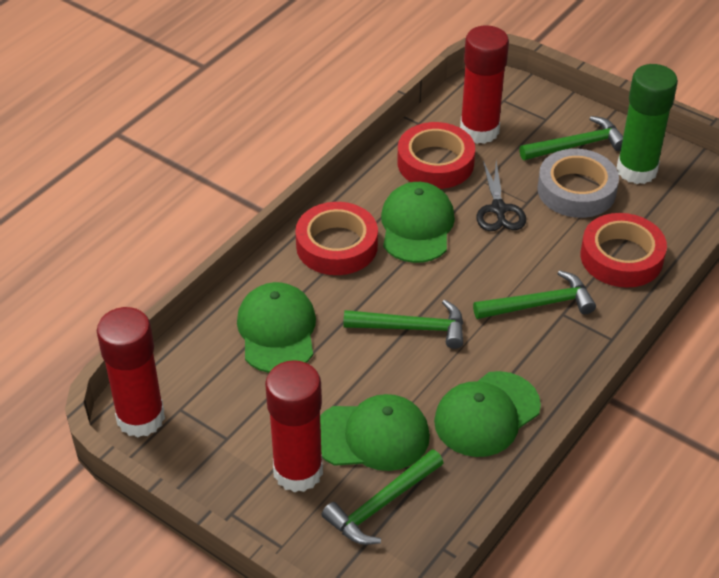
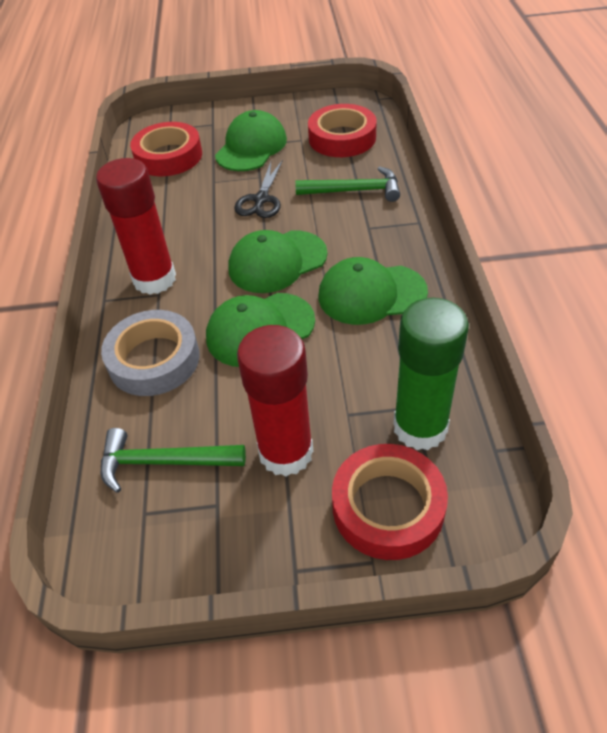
green hammer: [322,449,444,545] [343,300,463,349] [473,270,596,319] [519,116,623,160] = 4 -> [101,428,246,493] [295,166,400,202] = 2
red glue stick: [97,307,165,437] [265,360,323,492] [460,25,509,144] = 3 -> [96,158,176,295] [237,325,313,476] = 2

